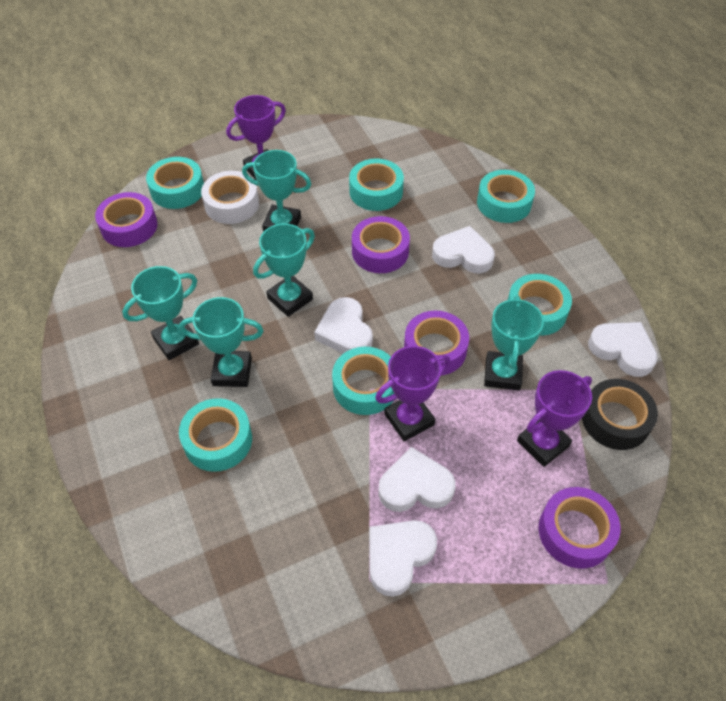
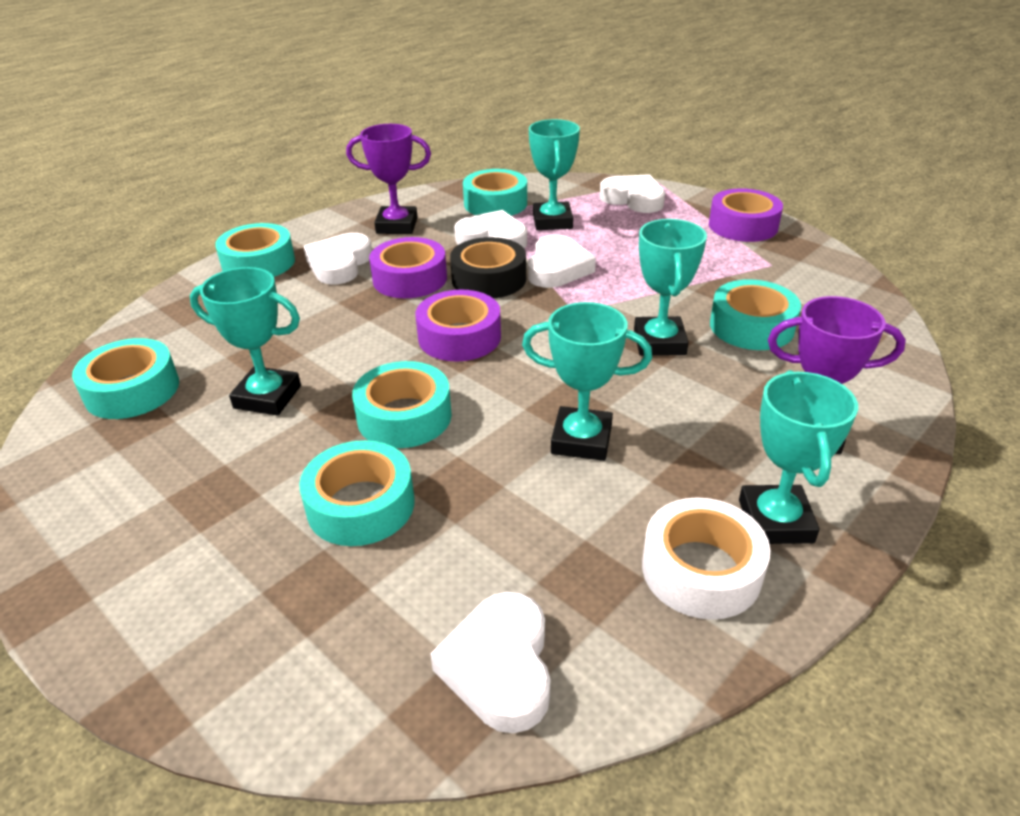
purple tape: [95,192,158,247] [352,216,410,273] [404,311,469,376] [539,487,620,568] = 4 -> [369,237,447,298] [415,290,501,362] [709,188,783,242] = 3
purple trophy: [226,95,286,180] [375,346,450,441] [517,370,592,467] = 3 -> [346,124,431,234] [768,296,906,454] = 2

